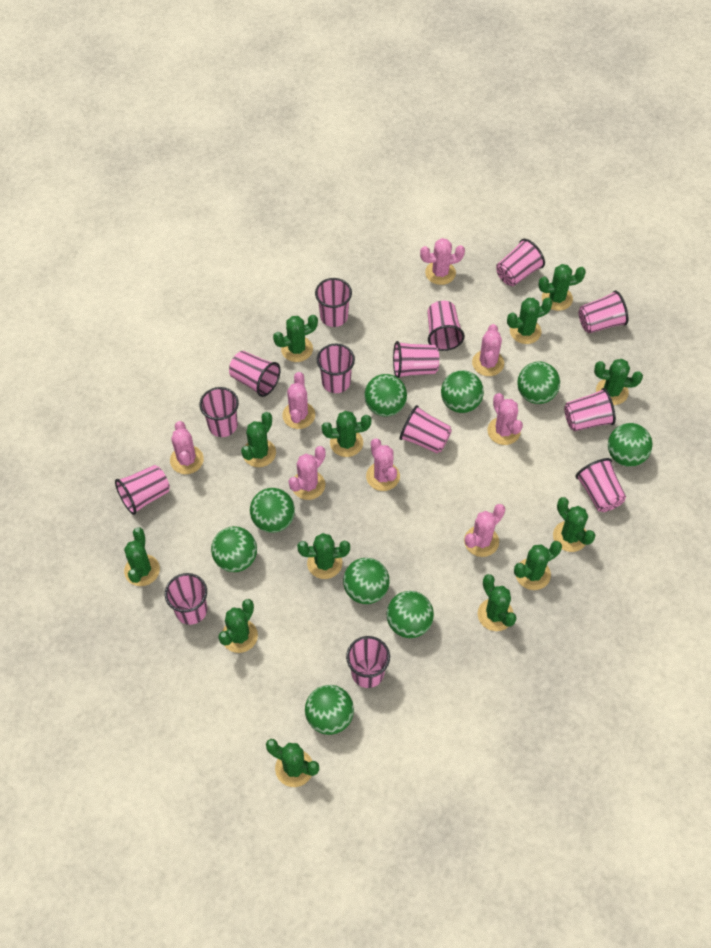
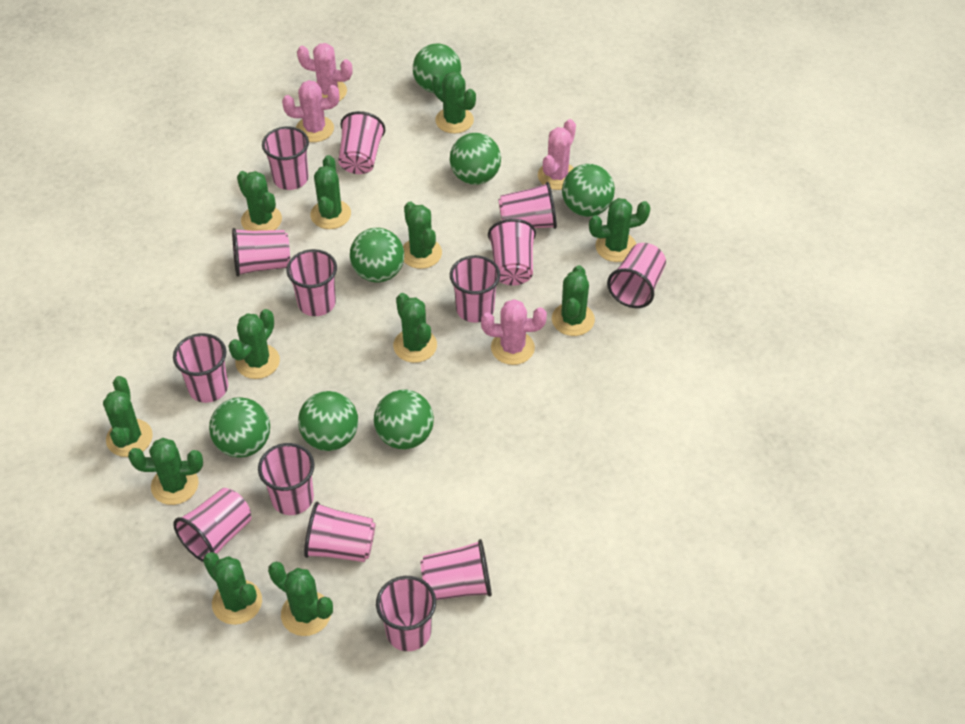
green ball: [211,526,257,572] [250,488,295,533] [305,685,354,735] [343,558,390,604] [364,374,407,417] [387,591,434,638] [441,370,484,413] [517,362,560,404] [608,423,653,467] = 9 -> [209,397,270,458] [298,391,358,451] [350,228,404,282] [374,389,434,449] [413,44,461,93] [450,133,501,185] [562,164,615,217] = 7
green cactus: [124,527,160,586] [218,599,258,653] [241,412,276,467] [266,739,319,787] [273,315,318,362] [297,533,350,579] [322,411,371,457] [478,574,517,631] [507,298,553,344] [514,541,562,590] [538,264,586,311] [553,497,595,552] [594,359,643,405] = 13 -> [103,376,153,457] [128,438,203,505] [203,552,262,625] [228,309,280,379] [237,171,282,231] [268,562,333,636] [310,155,351,229] [393,293,437,363] [403,202,442,269] [432,72,476,133] [552,265,595,336] [589,198,650,262] = 12
pink cactus: [170,421,204,474] [282,372,315,429] [288,446,326,500] [366,438,400,491] [420,238,465,285] [464,504,505,557] [472,324,504,376] [487,393,523,445] = 8 -> [282,80,339,142] [297,43,352,101] [481,299,547,365] [538,119,576,190] = 4

